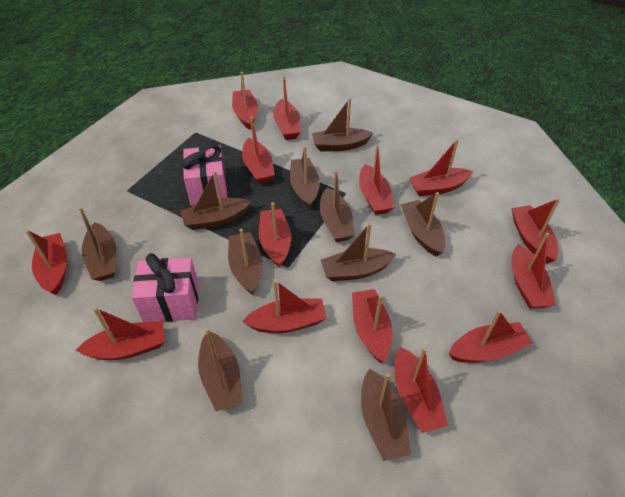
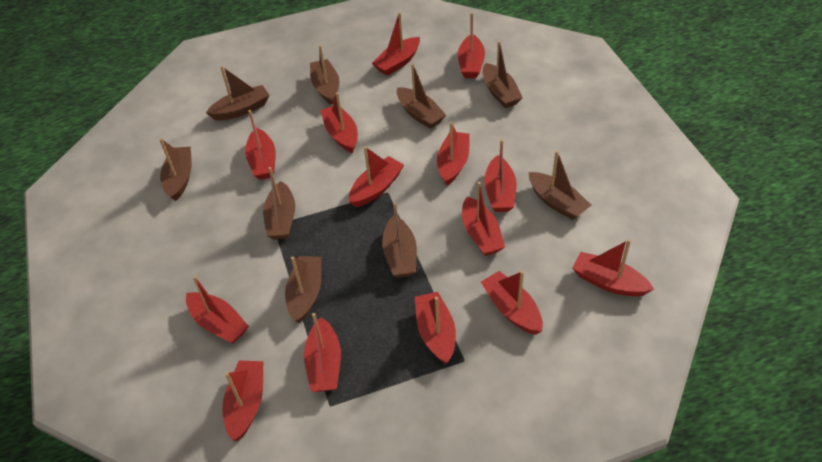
brown boat: [79,207,116,281] [181,171,251,230] [198,328,243,411] [228,229,263,295] [290,146,320,209] [312,98,373,151] [320,170,355,242] [321,223,396,281] [361,369,411,461] [401,192,446,257] = 10 -> [159,138,192,202] [206,66,269,120] [263,167,295,240] [285,256,321,323] [310,45,339,105] [382,203,417,278] [397,63,446,129] [483,41,523,108] [529,151,591,220] = 9
pink gift: [132,253,199,322] [182,144,228,206] = 2 -> none = 0

